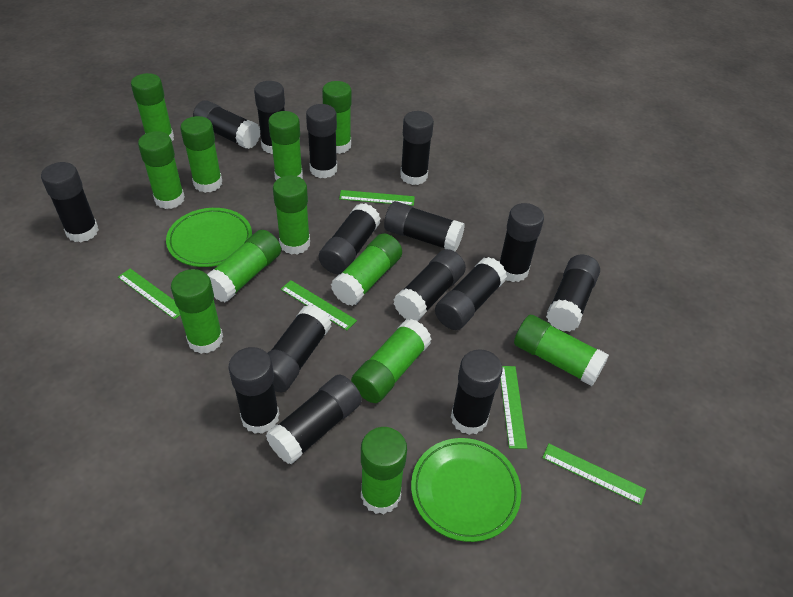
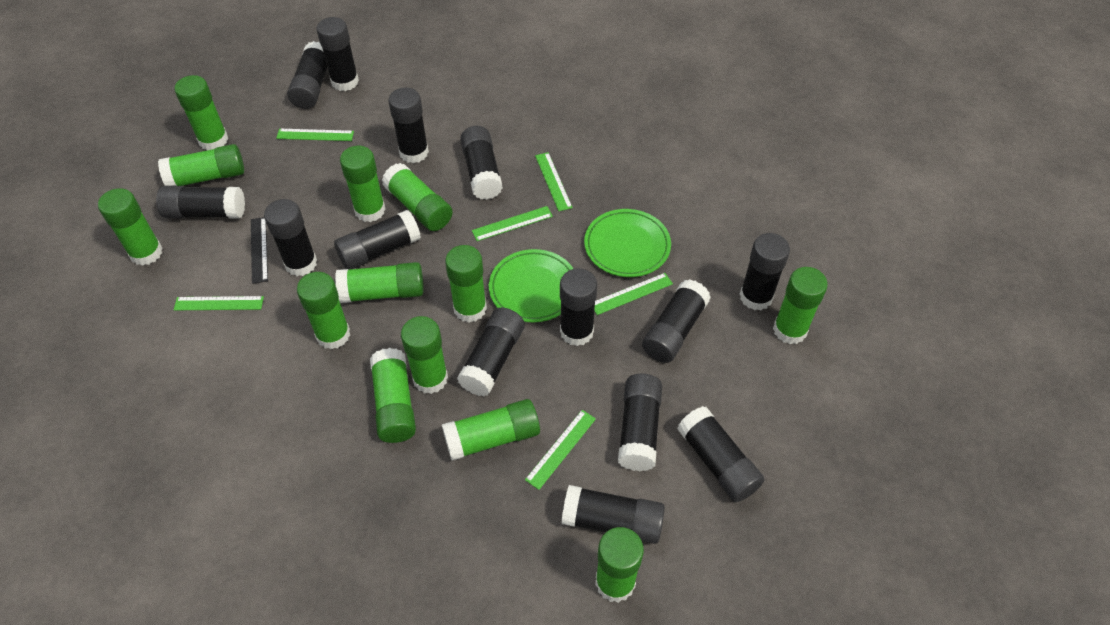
black glue stick: [41,162,99,242] [193,100,260,149] [228,347,280,434] [254,81,285,154] [266,375,362,465] [268,305,332,393] [306,104,337,179] [319,203,381,274] [384,201,465,252] [393,249,466,321] [400,111,434,185] [435,257,507,330] [451,349,502,435] [499,203,544,282] [546,254,600,332] = 15 -> [156,186,245,219] [264,199,317,276] [287,41,327,109] [317,17,359,91] [334,210,421,269] [388,87,429,163] [457,307,525,396] [460,126,503,200] [560,268,597,346] [561,485,665,544] [618,374,662,471] [642,279,711,363] [677,406,764,502] [740,233,790,310] = 14
black ruler: none = 0 -> [251,217,268,284] = 1
green glue stick: [131,73,174,141] [138,131,185,209] [171,269,223,354] [180,116,222,193] [207,230,281,302] [268,111,303,180] [273,175,310,255] [322,81,351,154] [331,234,402,306] [351,319,432,403] [361,427,407,514] [514,315,609,386] = 12 -> [98,188,163,266] [158,144,244,186] [175,75,228,150] [297,272,350,349] [335,262,424,303] [340,146,386,222] [370,348,416,443] [382,163,452,231] [401,316,448,394] [442,399,540,461] [445,245,487,323] [595,527,644,603] [773,267,828,344] = 13
green ruler: [118,268,180,320] [281,280,357,330] [339,190,415,206] [500,366,527,449] [542,444,646,505] = 5 -> [174,296,264,310] [276,129,354,141] [472,206,553,241] [525,410,596,490] [535,152,573,211] [594,273,673,315] = 6

